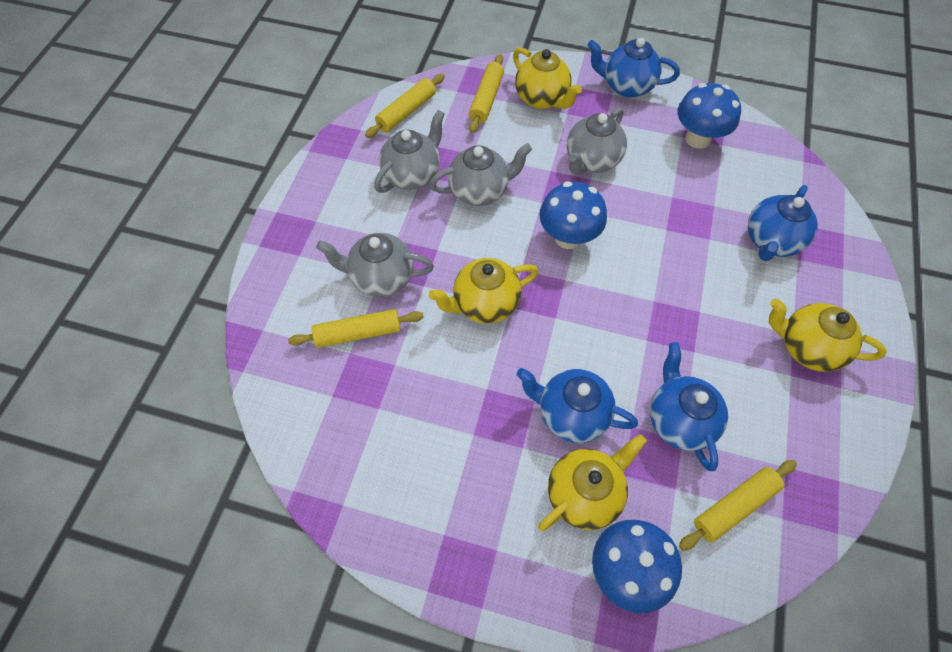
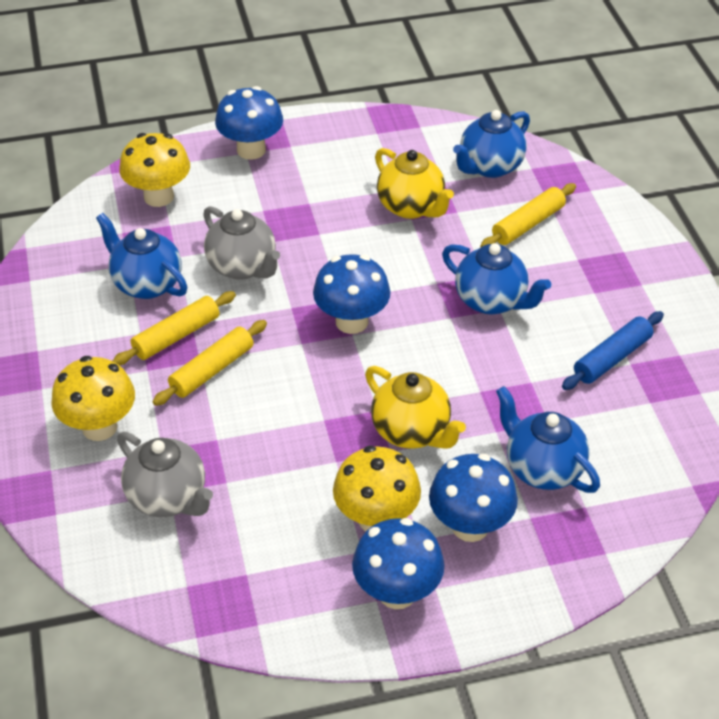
blue mushroom: [539,181,607,249] [592,520,682,613] [678,83,741,149] = 3 -> [215,86,283,160] [313,254,391,334] [352,518,444,609] [429,454,518,542] = 4
blue rolling pin: none = 0 -> [562,311,664,390] = 1
grey teapot: [316,233,434,297] [374,110,445,193] [429,143,532,206] [567,107,627,175] = 4 -> [117,432,213,517] [203,206,280,280] = 2
yellow mushroom: none = 0 -> [51,356,135,441] [120,133,190,207] [333,446,421,531] = 3
yellow rolling pin: [288,309,424,348] [365,74,445,138] [469,54,504,133] [679,460,797,551] = 4 -> [113,291,236,365] [152,320,267,406] [480,183,576,247] = 3
yellow teapot: [429,258,539,324] [513,47,582,109] [538,434,647,531] [769,298,887,372] = 4 -> [365,366,466,449] [375,148,454,219] = 2

